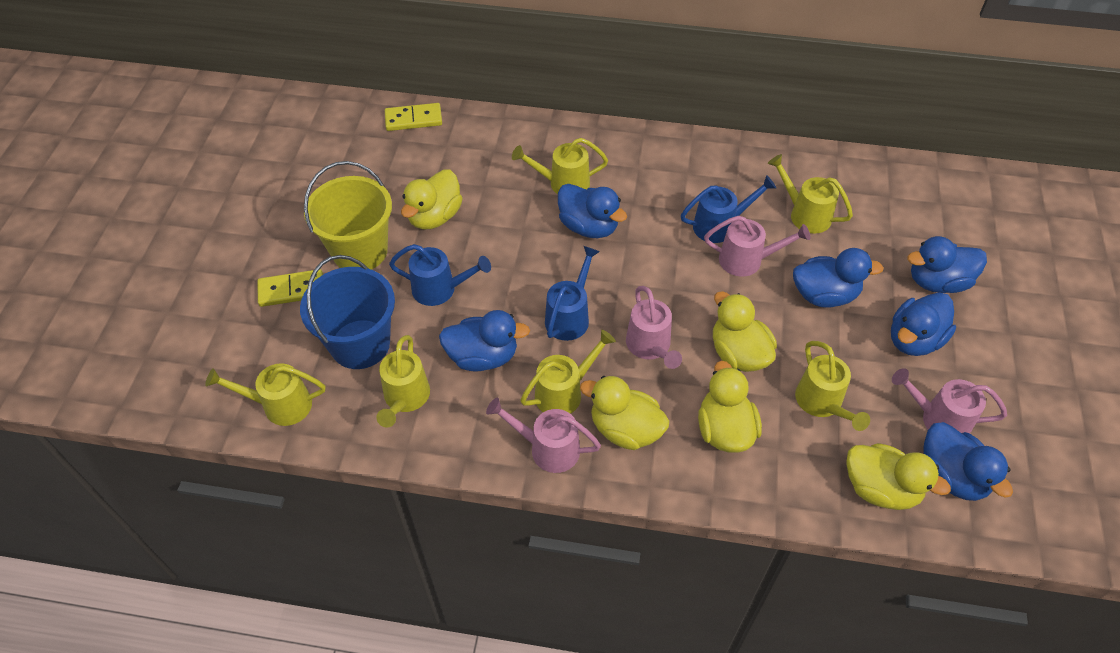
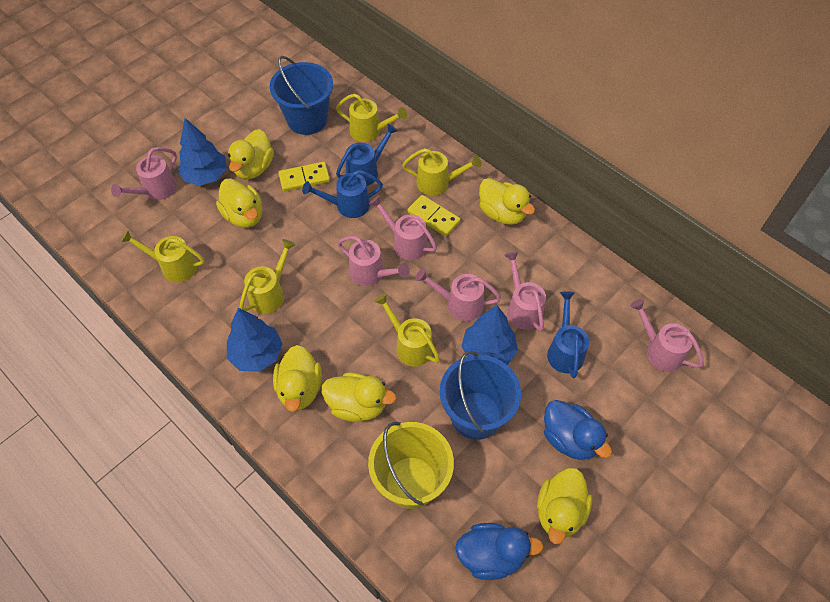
blue bucket: [300,255,395,369] = 1 -> [270,56,333,135] [440,351,521,440] = 2
blue duck: [439,310,530,372] [558,184,627,238] [793,248,884,308] [891,292,956,356] [907,236,987,293] [924,422,1013,501] = 6 -> [455,523,544,580] [544,400,612,460] = 2
blue tree: none = 0 -> [178,118,227,186] [227,308,282,372] [461,305,518,365] = 3
pink watering can: [486,398,601,473] [626,286,682,369] [704,216,811,277] [892,368,1007,433] = 4 -> [111,147,177,200] [338,236,410,286] [369,195,437,260] [415,268,501,321] [505,252,546,331] [630,299,704,372] = 6
yellow duck: [401,169,463,230] [580,376,669,450] [698,361,762,453] [713,291,777,372] [847,443,951,510] = 5 -> [216,178,262,228] [228,129,274,179] [273,345,322,412] [322,372,396,422] [479,178,535,225] [537,468,592,544] = 6
yellow watering can: [205,363,325,426] [376,335,430,427] [512,138,608,194] [520,330,616,414] [768,154,853,234] [795,341,870,431] = 6 -> [120,230,205,283] [239,239,296,314] [336,94,407,142] [374,293,440,367] [402,148,481,196] = 5

